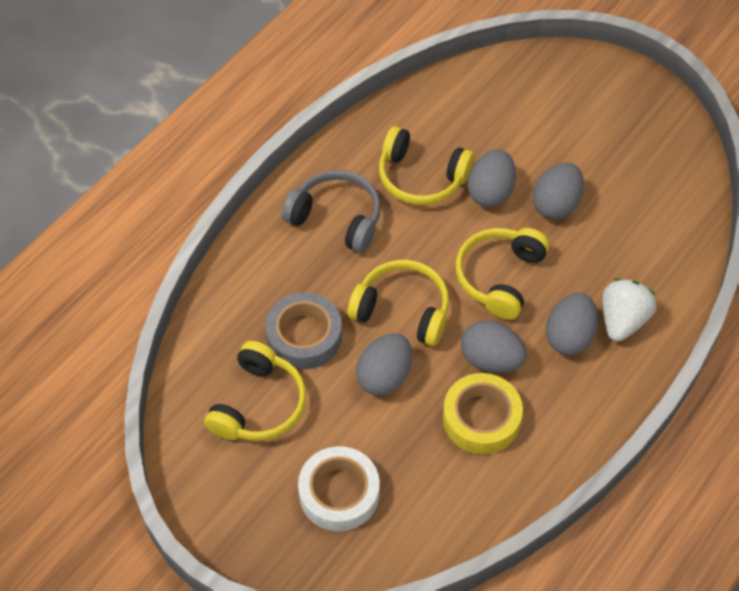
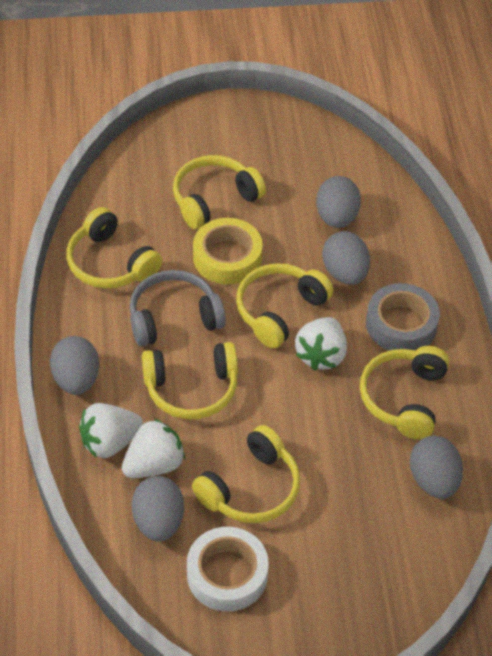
white strawberry: [602,279,656,342] = 1 -> [79,403,143,458] [122,419,185,478] [295,317,347,371] = 3
yellow headphones: [204,341,306,441] [347,260,449,346] [379,126,474,205] [456,228,550,320] = 4 -> [66,207,162,289] [142,342,238,419] [173,155,266,229] [192,425,300,523] [236,263,333,348] [360,346,449,439] = 6

